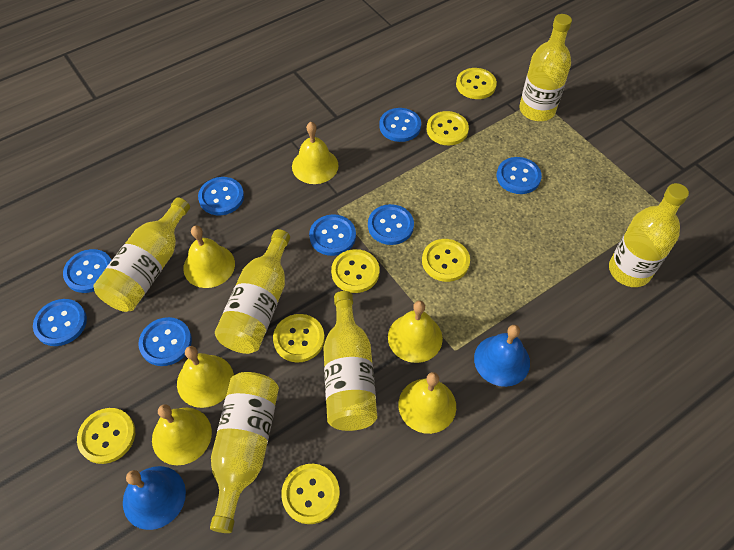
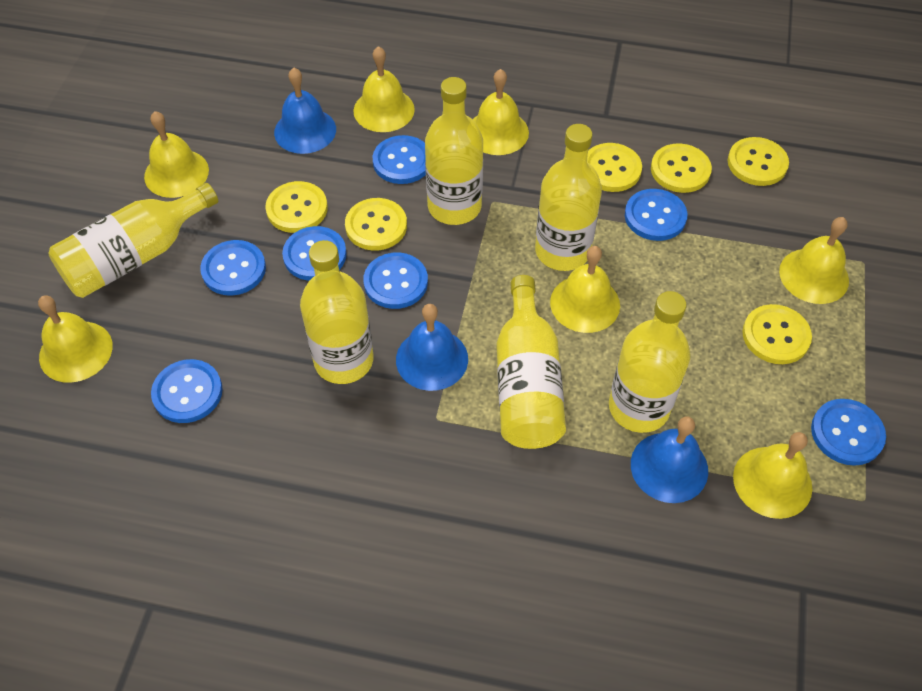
blue bell: [123,466,186,530] [474,325,530,387] = 2 -> [274,67,336,154] [396,304,468,391] [631,416,708,503] = 3
blue button: [33,299,87,346] [63,249,112,293] [138,317,192,366] [198,177,244,215] [309,214,356,256] [368,204,414,245] [379,108,421,142] [497,157,542,194] = 8 -> [151,359,223,423] [200,240,266,296] [282,226,347,281] [363,252,428,309] [373,135,426,184] [625,189,687,241] [811,399,886,466] = 7
yellow bell: [152,405,212,465] [177,346,234,408] [183,225,235,288] [292,122,339,184] [388,301,443,363] [398,372,456,434] = 6 -> [38,296,113,383] [144,111,209,198] [353,46,415,132] [473,69,529,155] [550,246,620,333] [733,432,812,519] [779,217,849,304] = 7
yellow button: [77,408,135,464] [273,314,325,363] [281,464,340,524] [331,249,380,293] [422,239,470,282] [427,111,469,146] [456,68,497,99] = 7 -> [265,181,328,233] [345,198,407,251] [587,143,642,192] [651,143,712,193] [728,137,789,186] [742,304,812,364] = 6

